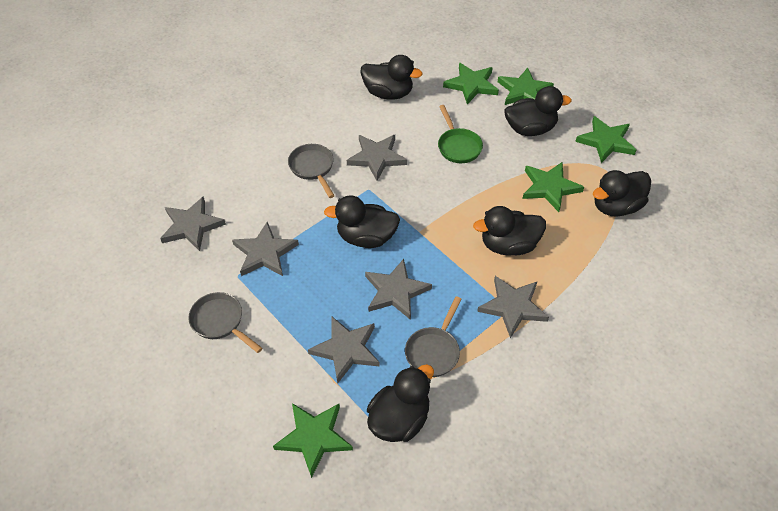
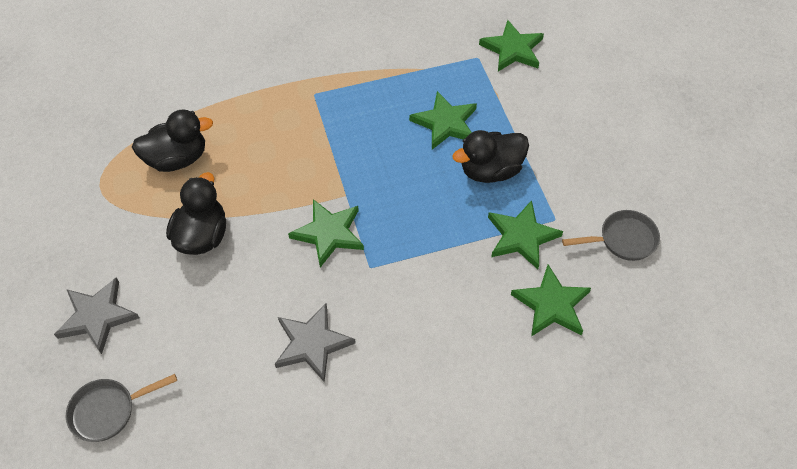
black duck: [324,195,400,248] [360,55,423,100] [367,364,434,442] [473,206,546,256] [505,86,572,136] [593,170,651,217] = 6 -> [132,109,213,172] [166,172,226,255] [452,130,529,183] = 3
green pan: [438,105,483,163] = 1 -> none = 0
grey pan: [188,292,262,353] [288,144,335,198] [405,296,462,377] = 3 -> [66,374,177,442] [562,210,660,261] = 2
grey star: [160,196,226,251] [232,222,299,276] [308,317,380,383] [347,135,407,181] [365,259,432,320] [477,276,549,338] = 6 -> [54,277,139,354] [275,303,356,382] = 2

